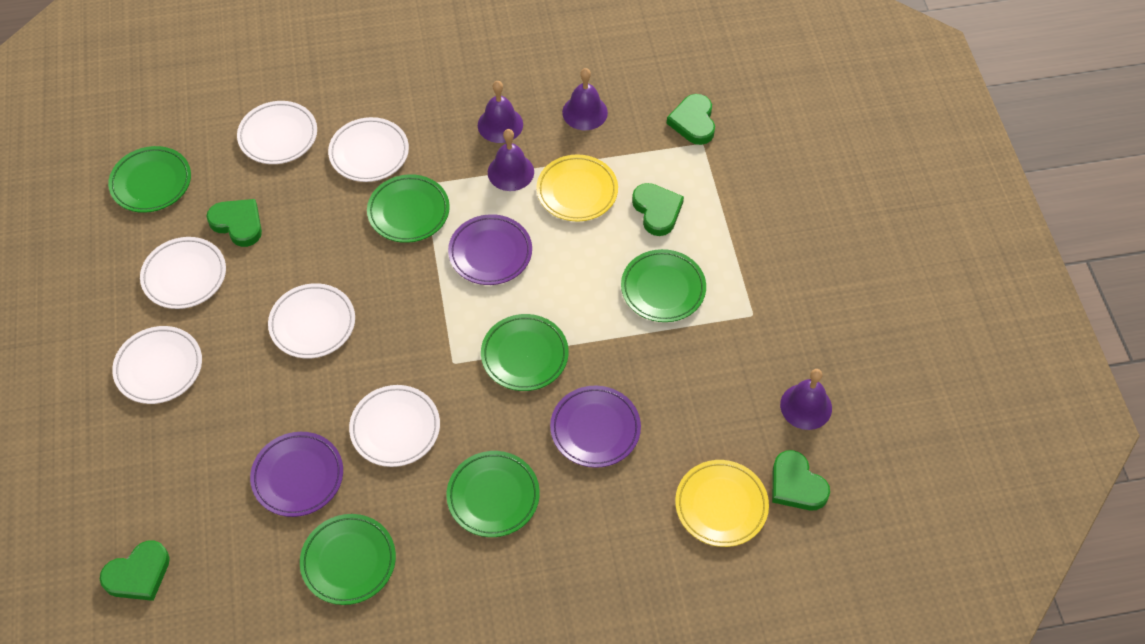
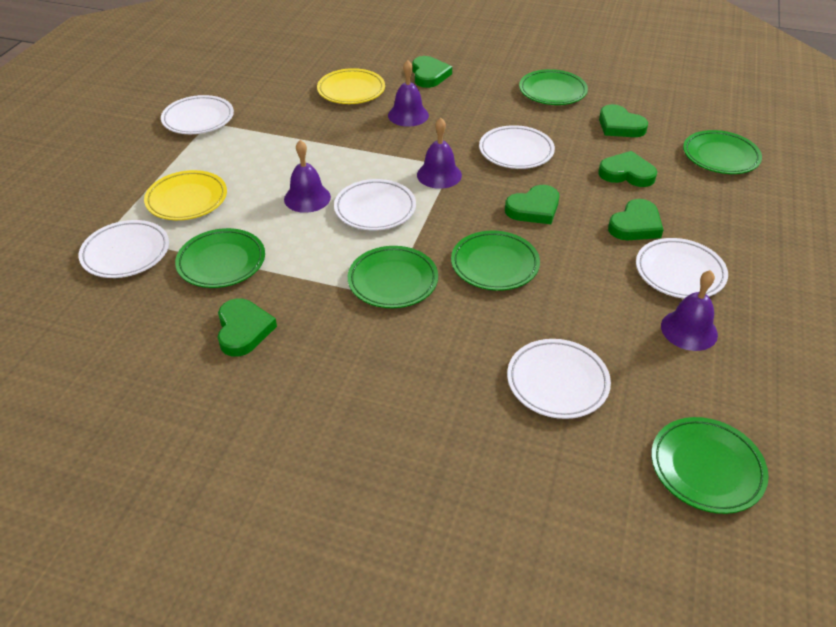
green heart: [100,541,170,601] [206,199,262,247] [632,183,684,236] [667,94,715,145] [772,450,830,510] = 5 -> [218,298,277,357] [412,56,452,88] [505,185,559,224] [598,151,657,187] [599,104,648,137] [608,199,663,240] = 6
purple plate: [250,432,343,517] [448,214,532,285] [550,386,641,468] = 3 -> none = 0

